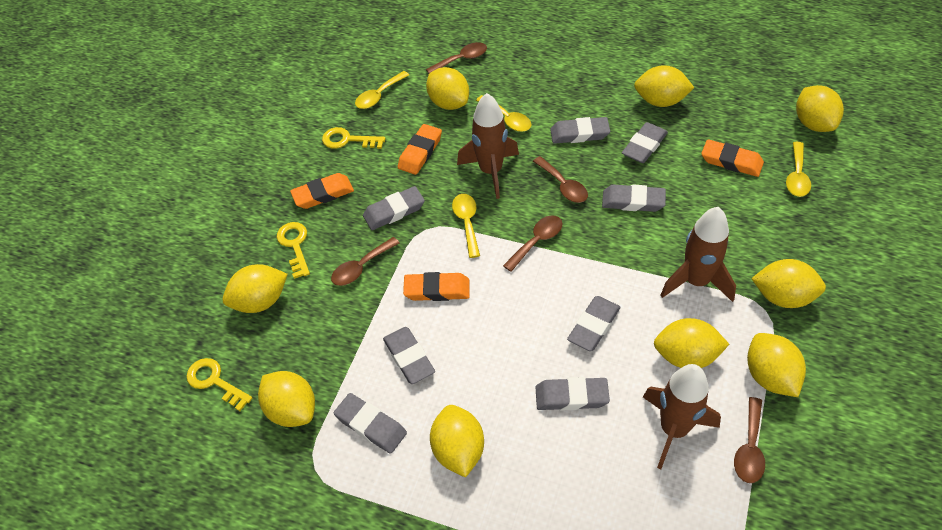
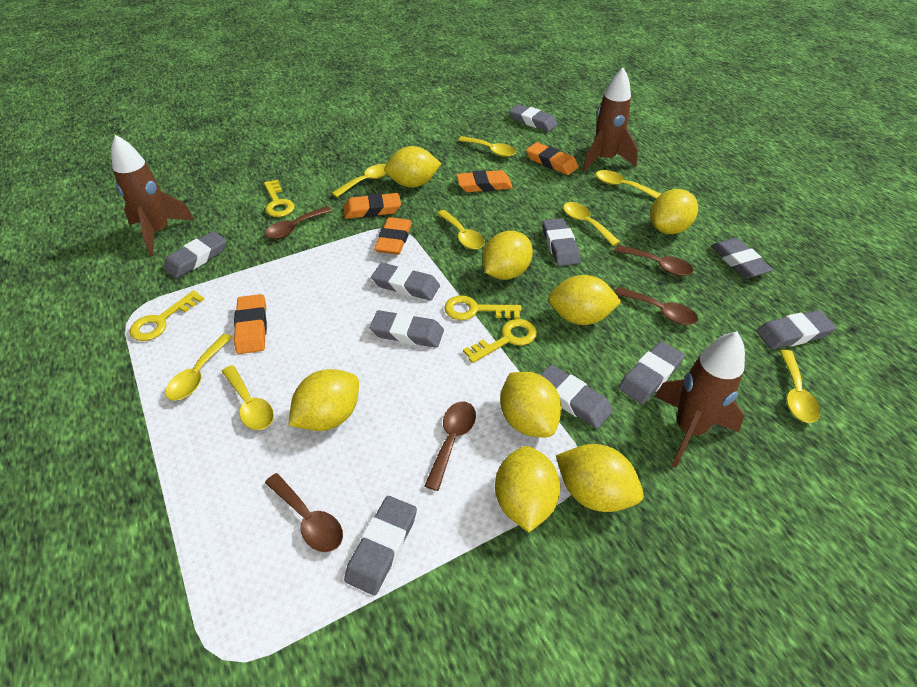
grey eraser: [334,393,407,454] [363,186,425,230] [383,327,435,384] [535,377,610,411] [550,117,610,144] [567,296,621,351] [602,184,666,212] [622,122,668,163] = 8 -> [163,231,226,278] [344,496,417,595] [370,310,444,348] [371,263,440,301] [509,104,558,132] [540,365,613,429] [542,218,581,266] [618,341,685,404] [711,238,773,278] [756,310,836,349] = 10
orange eraser: [290,173,354,209] [398,124,442,175] [403,272,470,301] [701,139,764,177] = 4 -> [234,294,267,354] [344,193,401,219] [374,217,412,255] [456,170,513,192] [526,142,579,175] = 5
yellow key: [186,358,252,411] [277,222,310,279] [322,127,386,149] = 3 -> [129,290,204,341] [264,180,295,217] [444,296,521,320] [463,319,537,363] = 4
yellow lemon: [222,264,288,313] [258,371,315,427] [426,67,469,110] [430,405,484,478] [634,65,694,107] [654,318,729,368] [747,333,806,397] [751,259,826,308] [796,85,844,132] = 9 -> [288,369,359,431] [384,146,441,187] [483,231,533,280] [495,446,560,532] [500,372,562,437] [548,275,622,325] [556,444,643,512] [650,189,698,234] = 8
yellow spoon: [355,71,409,109] [452,194,480,258] [476,95,532,132] [786,142,811,197] = 4 -> [165,334,233,401] [222,365,274,430] [332,164,387,197] [437,210,485,250] [458,136,516,157] [563,202,620,246] [596,170,661,199] [780,350,820,423] = 8

